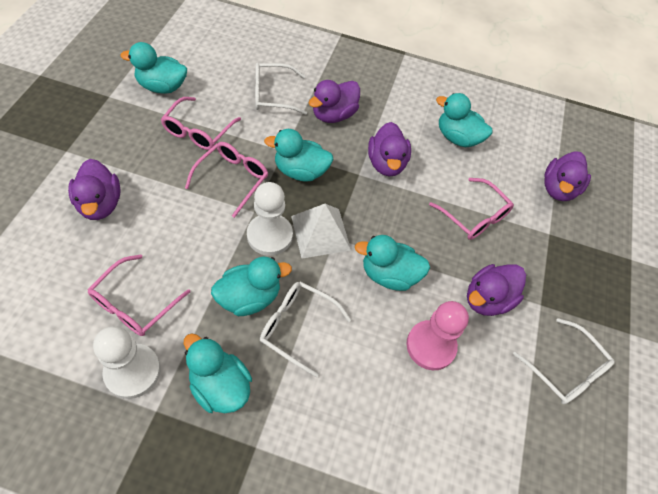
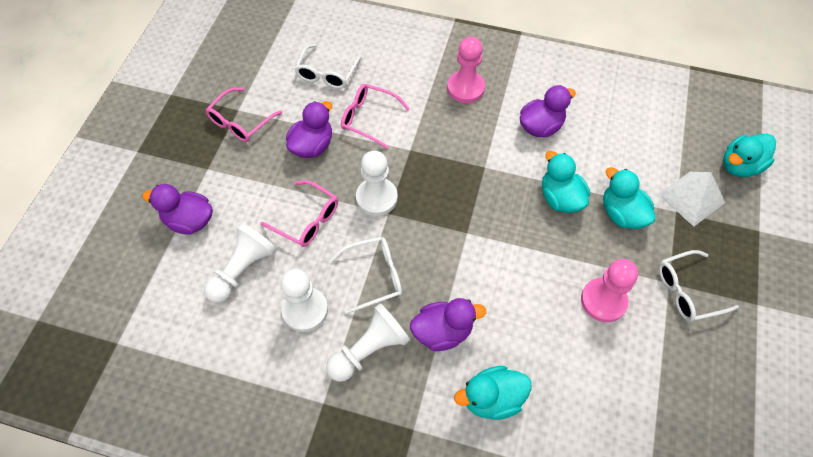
pink glasses: [88,255,190,336] [161,97,241,150] [185,142,268,218] [429,178,514,240] = 4 -> [205,88,283,142] [260,180,338,247] [341,84,410,149] = 3
pink pawn: [406,301,469,370] = 1 -> [447,37,485,103] [581,259,638,322] = 2
purple duck: [68,159,120,220] [309,80,360,123] [368,122,411,176] [467,264,526,316] [544,151,591,201] = 5 -> [143,184,213,235] [286,101,332,158] [410,298,486,351] [520,85,576,138] = 4
turquoise duck: [121,42,187,94] [184,333,252,413] [211,257,292,316] [264,129,334,182] [355,235,430,291] [436,93,493,147] = 6 -> [454,366,532,420] [542,151,590,213] [603,167,655,229] [723,134,776,177] = 4
white pawn: [93,326,161,399] [247,182,293,256] = 2 -> [204,223,277,303] [280,269,328,332] [326,303,410,382] [356,151,398,216] = 4

